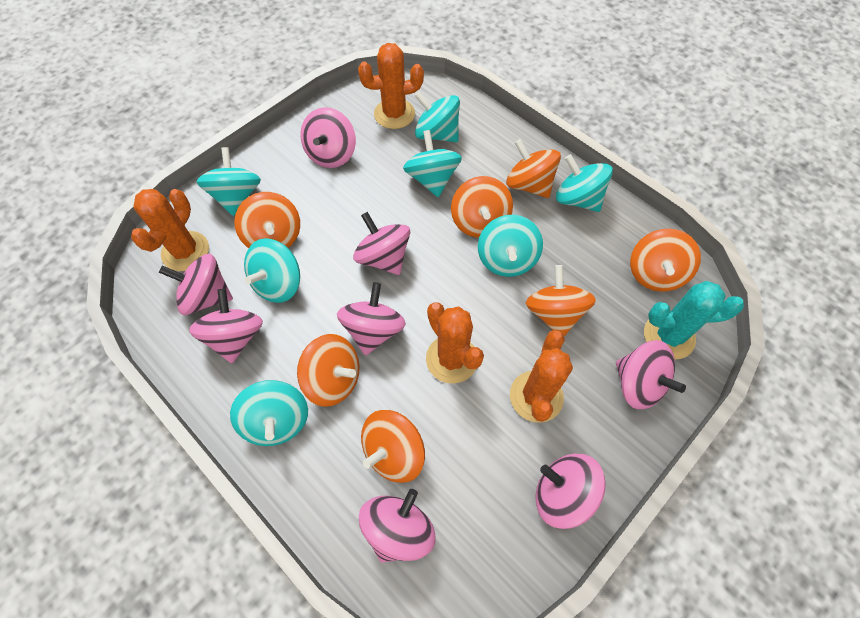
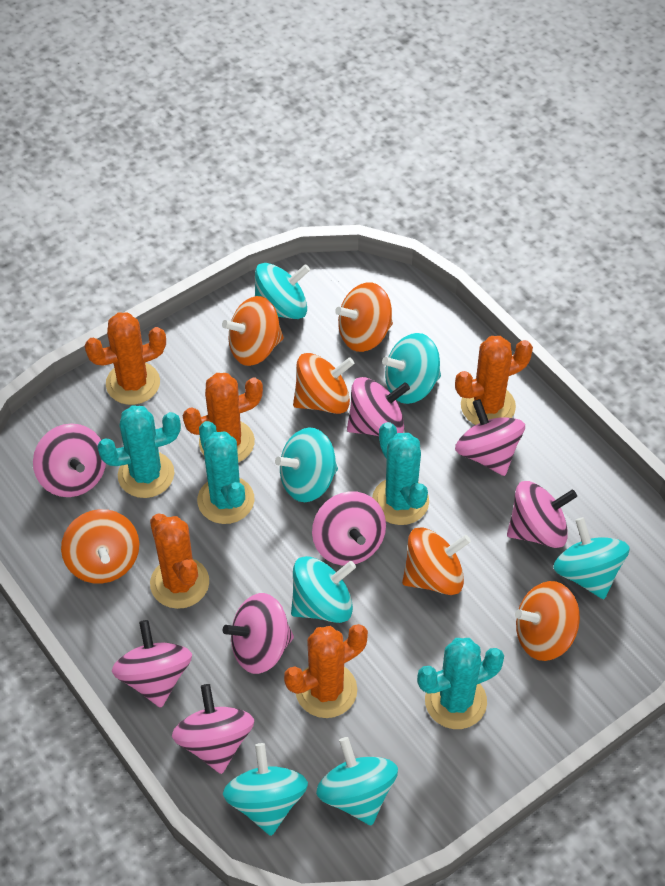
orange cactus: [131,189,209,271] [358,43,424,129] [426,302,484,384] [510,330,573,423] = 4 -> [85,312,166,405] [150,514,209,609] [183,373,263,462] [284,624,368,718] [455,336,533,425] = 5
orange spinning top: [234,192,300,248] [297,334,360,407] [361,410,425,483] [451,176,513,238] [506,139,561,198] [526,265,596,336] [630,229,701,292] = 7 -> [61,509,139,584] [222,296,284,366] [293,353,354,414] [335,282,393,352] [402,527,471,595] [515,581,580,661] = 6
turquoise cactus: [644,281,744,360] = 1 -> [97,405,181,498] [197,421,254,524] [372,422,429,525] [417,638,504,729] = 4

